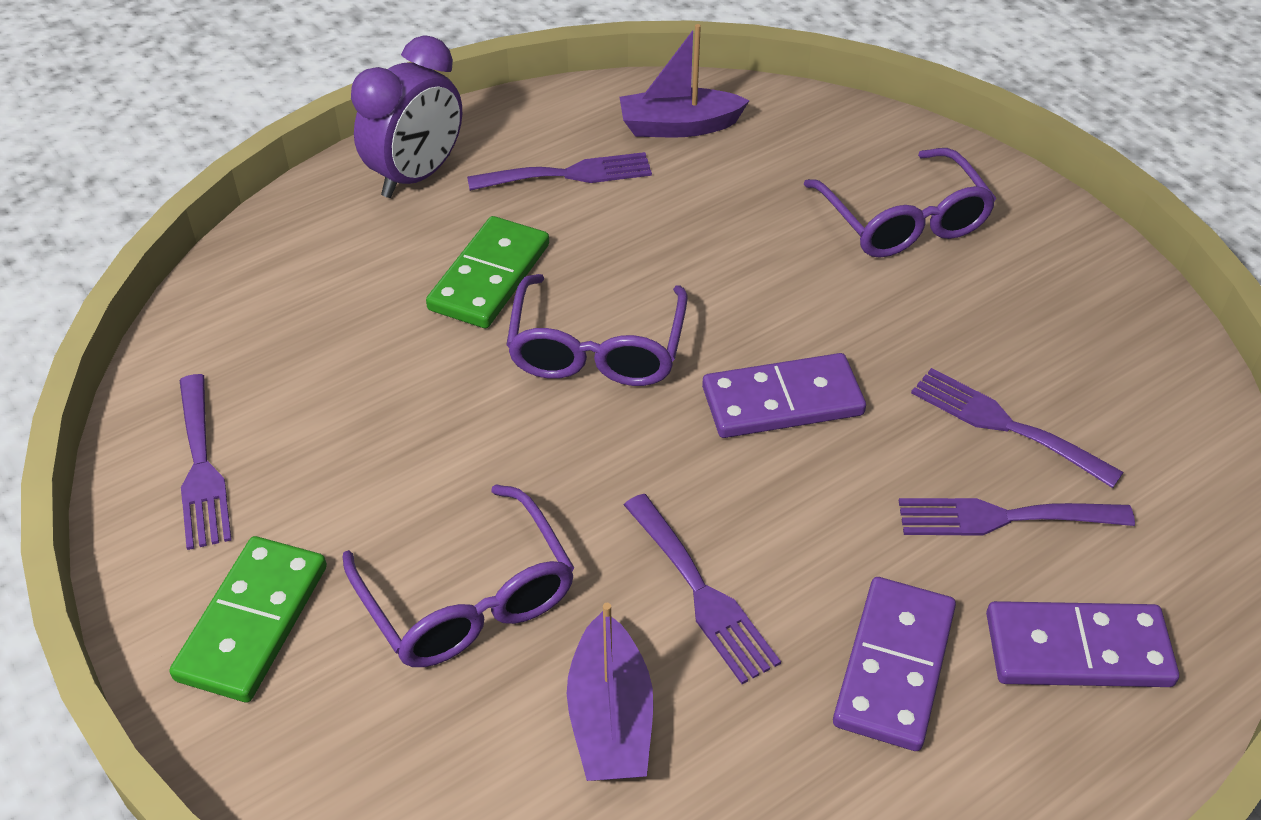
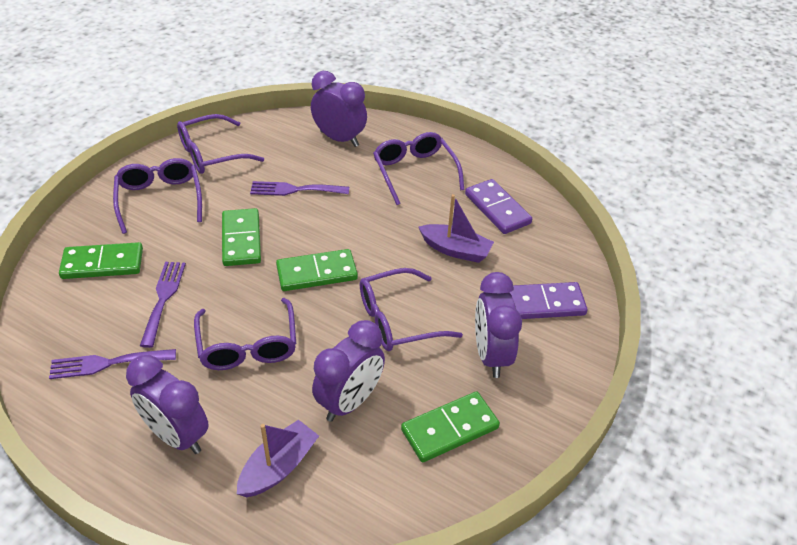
green domino: [170,536,327,702] [426,216,549,328] = 2 -> [59,242,143,279] [222,208,261,266] [276,249,358,291] [401,391,500,462] = 4
purple clock: [351,35,462,198] = 1 -> [126,355,209,454] [311,71,367,147] [312,320,385,422] [475,272,522,378] = 4
purple domino: [702,353,866,438] [833,577,956,751] [986,601,1179,687] = 3 -> [465,179,532,234] [509,282,588,319] = 2
purple fork: [179,374,232,550] [467,152,652,191] [624,494,781,684] [899,498,1135,535] [911,368,1124,488] = 5 -> [49,349,176,379] [140,262,186,348] [250,181,349,196] = 3
purple glasses: [342,484,574,667] [506,274,687,386] [804,148,996,258] = 3 -> [113,158,202,234] [177,114,264,174] [194,298,296,370] [360,268,463,351] [373,132,465,205] = 5

